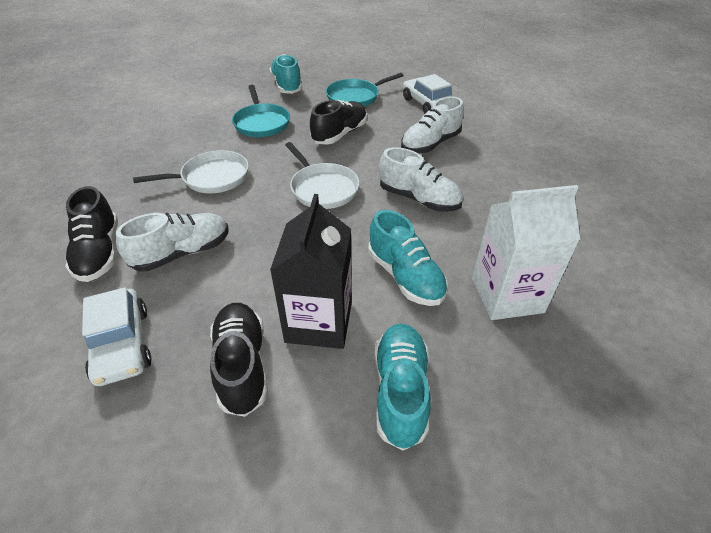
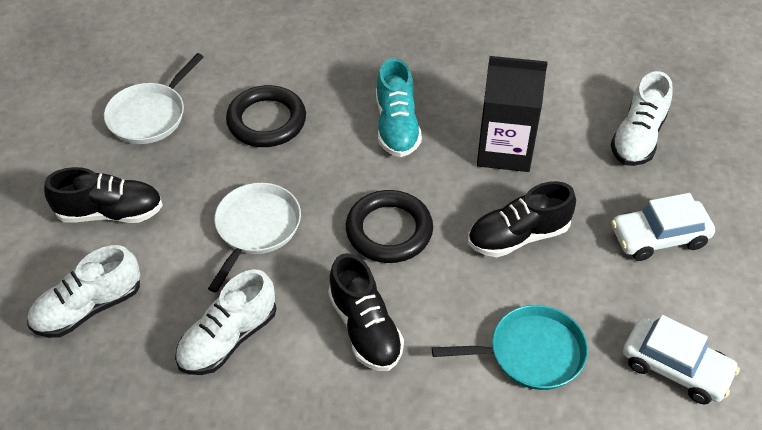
black ring: none = 0 -> [226,85,306,147] [346,190,433,263] = 2
turquoise pan: [232,85,290,137] [326,73,404,107] = 2 -> [432,305,588,390] = 1
turquoise shoe: [270,54,302,94] [368,210,448,306] [374,324,431,450] = 3 -> [376,58,422,157] = 1
white carton: [472,185,580,320] = 1 -> none = 0

